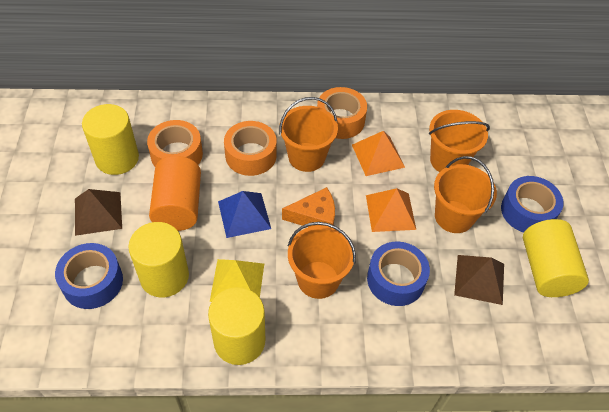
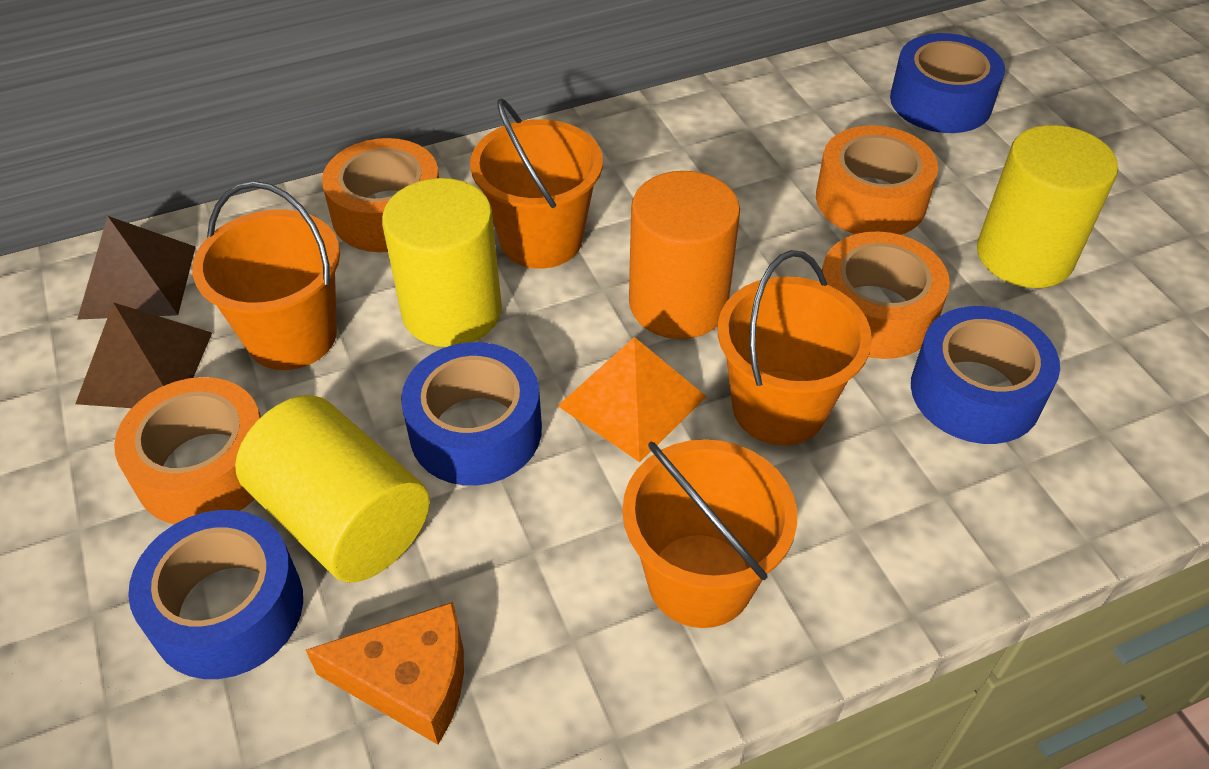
blue pyramid: [218,191,271,238] = 1 -> none = 0
blue tape: [55,243,123,309] [367,241,430,306] [501,176,564,233] = 3 -> [128,510,303,679] [401,342,542,485] [890,33,1005,133] [911,306,1060,444] = 4
orange pyramid: [352,131,405,176] [366,188,416,232] = 2 -> [558,337,707,462] = 1
orange tape: [147,120,203,167] [224,121,277,176] [317,87,367,139] = 3 -> [114,377,261,524] [322,138,439,252] [816,125,938,235] [819,231,950,359] = 4
yellow cylinder: [82,104,139,175] [128,222,189,297] [208,287,265,365] [523,219,589,297] = 4 -> [235,395,430,583] [382,178,502,347] [977,125,1118,288] = 3
yellow pyramid: [210,259,264,302] = 1 -> none = 0

